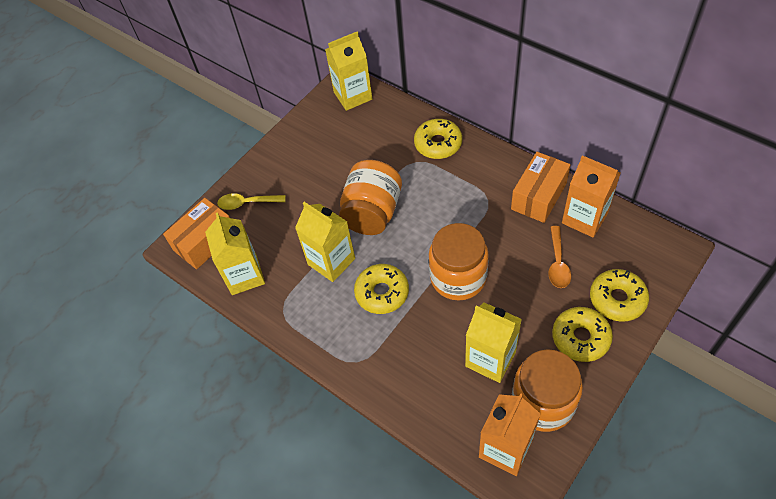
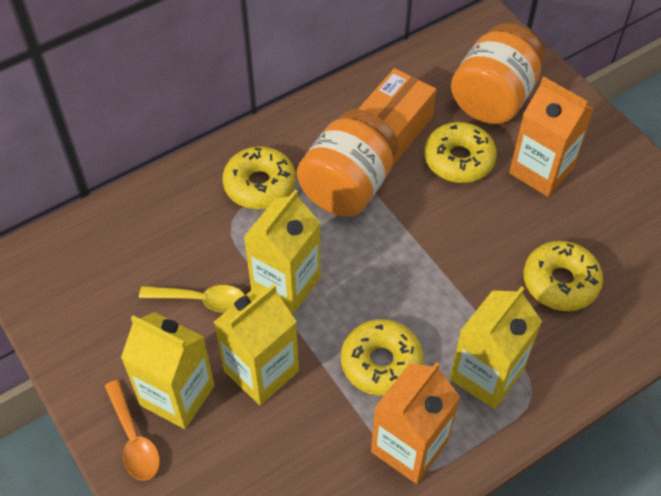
orange box: [163,198,230,269] [511,152,571,223] = 2 -> [359,68,437,165] = 1
orange jar: [339,160,402,235] [429,223,489,301] [512,349,583,432] = 3 -> [297,109,398,216] [451,23,544,124] = 2

